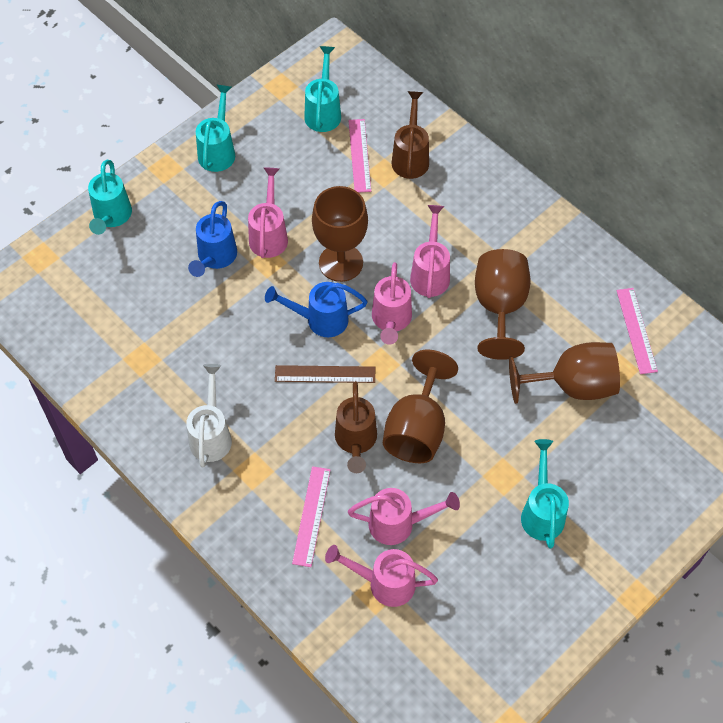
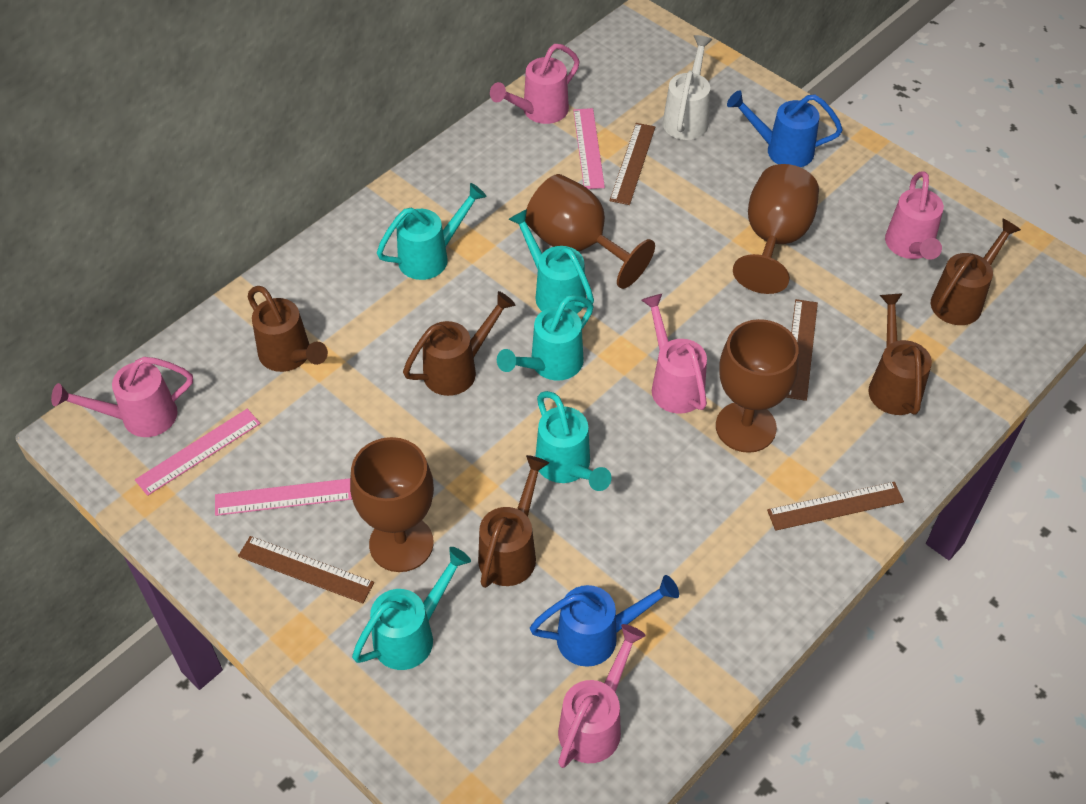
brown ruler: [275,365,375,383] = 1 -> [238,536,374,603] [610,123,655,205] [767,482,904,531] [786,299,818,401] = 4
brown watering can: [335,381,377,473] [392,91,429,179] = 2 -> [248,286,328,372] [403,291,515,396] [478,455,549,588] [868,294,932,415] [931,218,1021,325] = 5
turquoise watering can: [88,160,132,235] [196,84,235,172] [304,46,341,132] [521,439,569,549] = 4 -> [352,547,471,670] [377,183,487,280] [497,295,594,380] [509,209,594,314] [535,391,612,491] = 5

